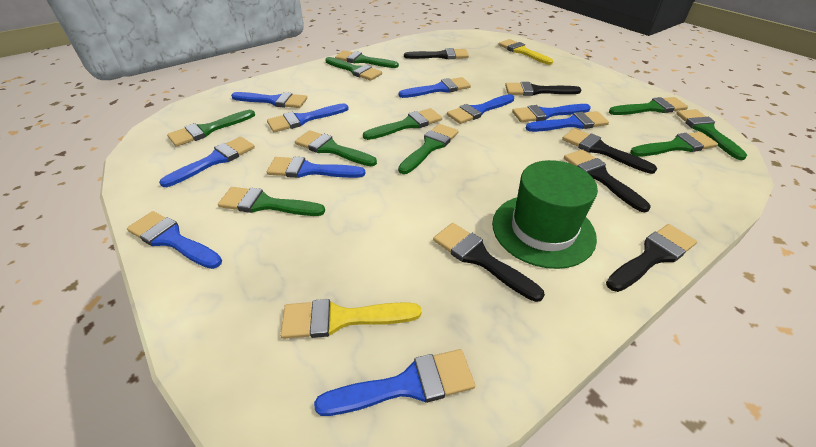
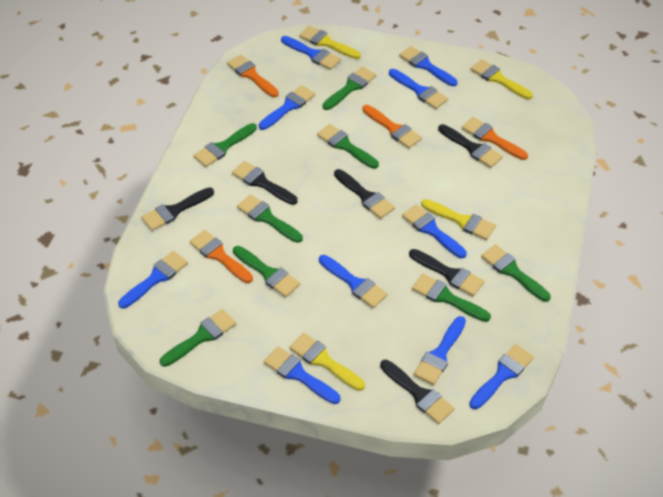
green brush: [167,110,255,147] [218,187,325,216] [295,130,377,166] [325,57,382,81] [335,50,399,68] [363,108,442,140] [398,124,459,174] [609,97,688,115] [630,132,718,156] [676,109,747,160] = 10 -> [160,309,236,367] [193,123,257,167] [233,246,300,297] [237,194,303,243] [317,124,379,169] [322,66,376,110] [412,274,491,322] [481,244,551,302] = 8
green hat: [492,160,598,269] = 1 -> none = 0
orange brush: none = 0 -> [189,230,253,283] [227,55,279,97] [362,105,422,149] [462,117,528,160] = 4
yellow brush: [280,299,421,339] [498,39,553,65] = 2 -> [289,333,365,391] [299,26,361,59] [421,199,496,240] [470,59,533,99] = 4

